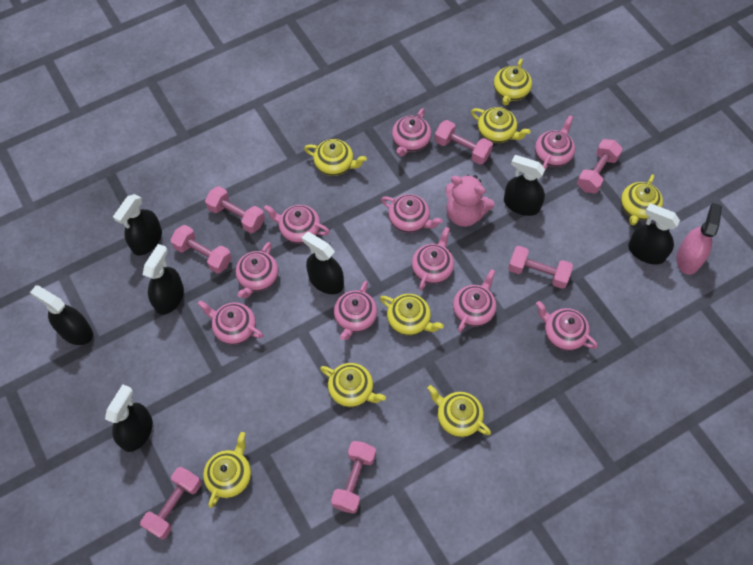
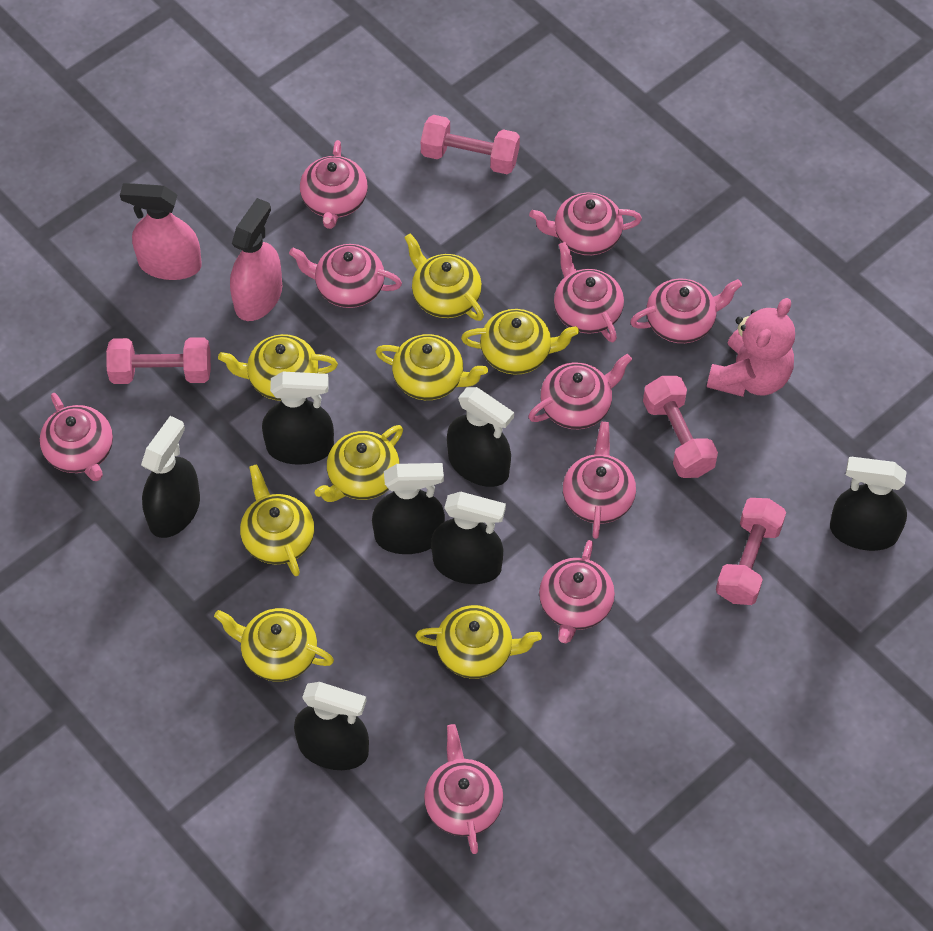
pink dumbbell: [140,467,201,540] [170,225,232,274] [205,186,265,233] [331,441,376,514] [435,120,493,165] [508,246,573,289] [577,139,623,194] = 7 -> [106,337,211,384] [421,115,520,174] [643,376,718,478] [716,498,786,605] = 4
pink spray bottle: [677,203,722,275] = 1 -> [120,183,202,280] [230,198,282,321] = 2

